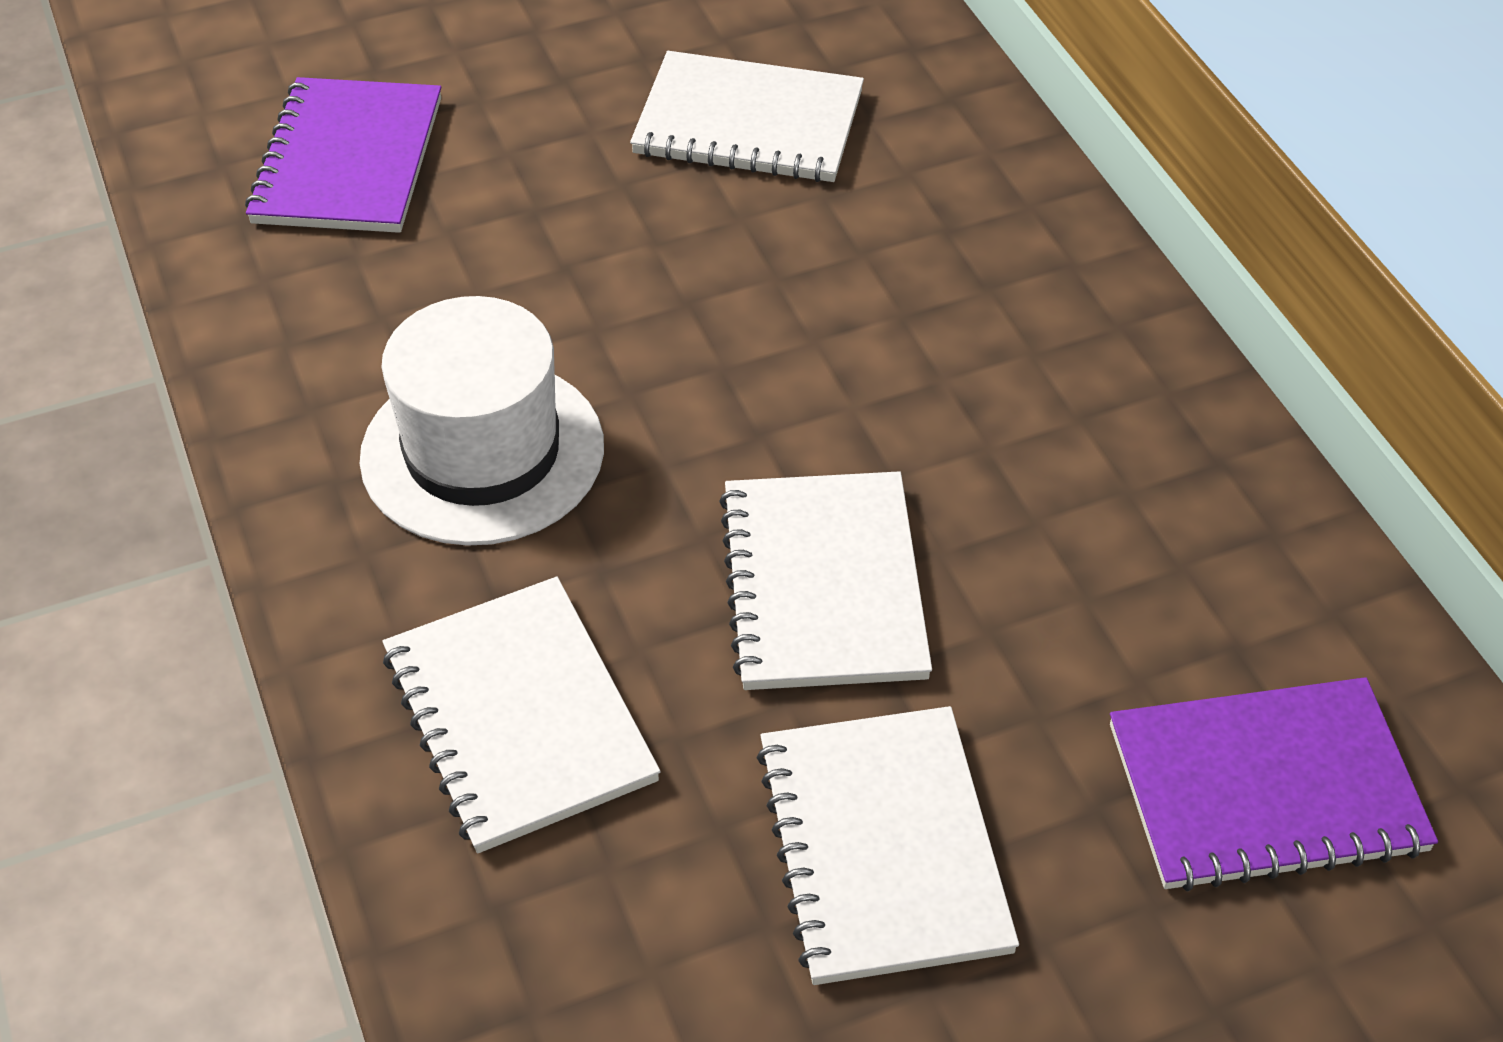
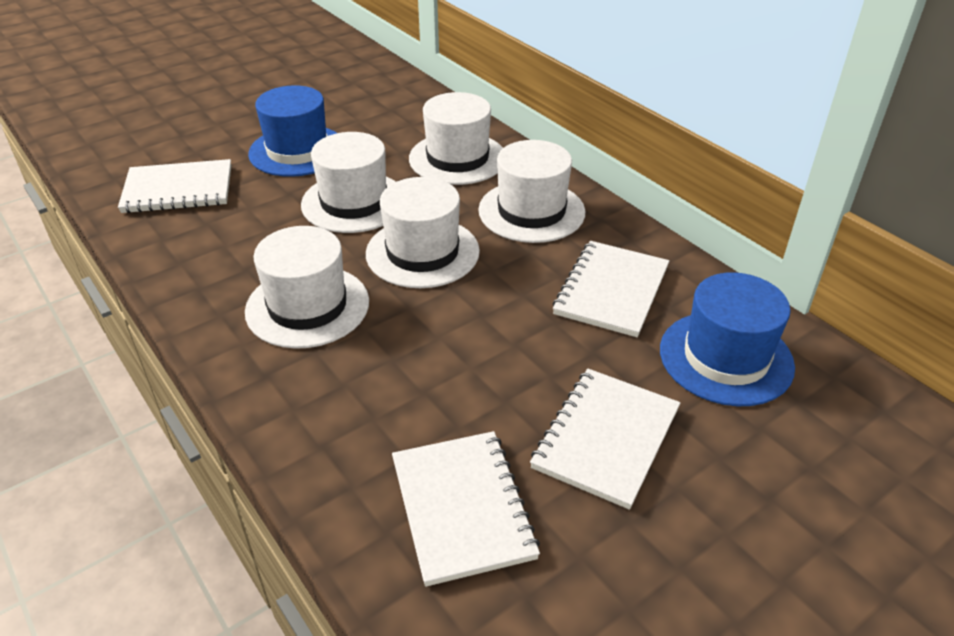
blue hat: none = 0 -> [248,85,337,177] [660,272,795,406] = 2
purple notebook: [245,77,441,233] [1110,677,1438,891] = 2 -> none = 0
white hat: [360,296,604,546] = 1 -> [245,226,369,349] [301,132,396,233] [366,177,480,288] [409,92,503,185] [478,140,585,243] = 5

